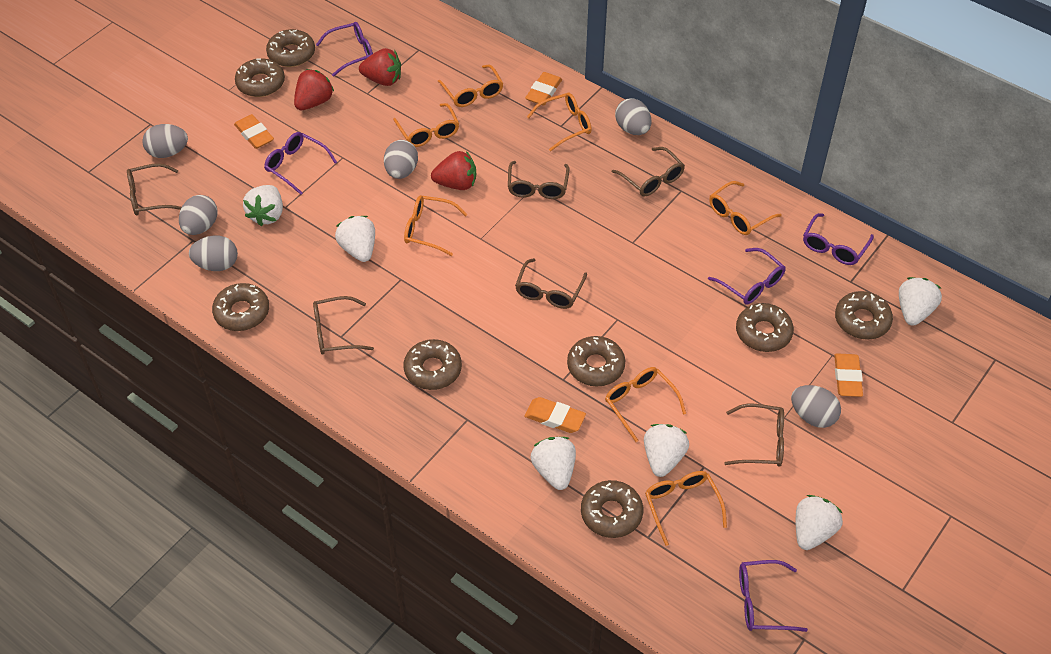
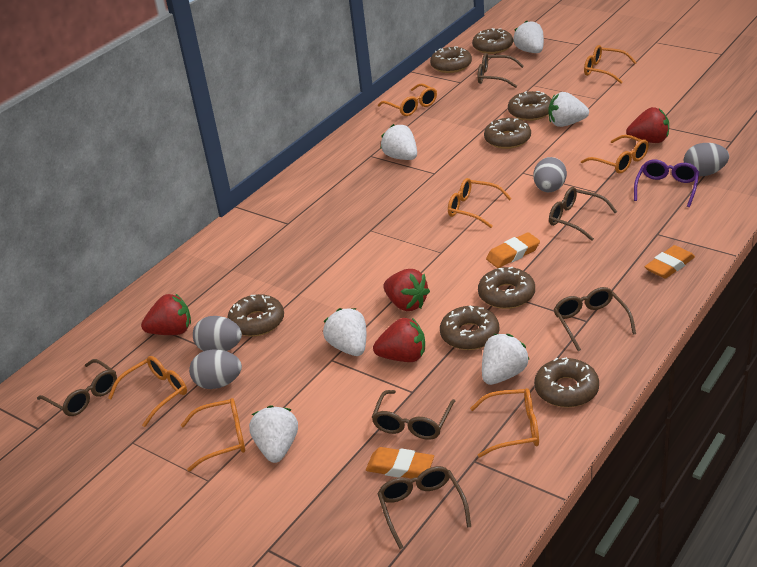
grey egg: [142,124,188,158] [179,195,218,235] [189,236,238,271] [384,140,418,179] [615,98,651,135] [791,385,841,428] = 6 -> [189,350,242,389] [193,316,242,351] [533,157,567,192] [684,143,729,176] = 4
orange eraser: [234,114,274,149] [524,397,586,433] [525,72,562,105] [834,353,863,397] = 4 -> [366,447,434,478] [486,232,540,268] [644,245,695,279] = 3
purple glasses: [264,132,337,195] [316,22,373,77] [708,248,786,304] [739,560,808,632] [803,213,874,265] = 5 -> [634,160,699,207] = 1
red strawberry: [294,69,334,110] [359,48,401,86] [431,151,476,190] = 3 -> [141,294,191,335] [373,318,425,362] [383,269,430,311] [626,107,669,143] = 4

